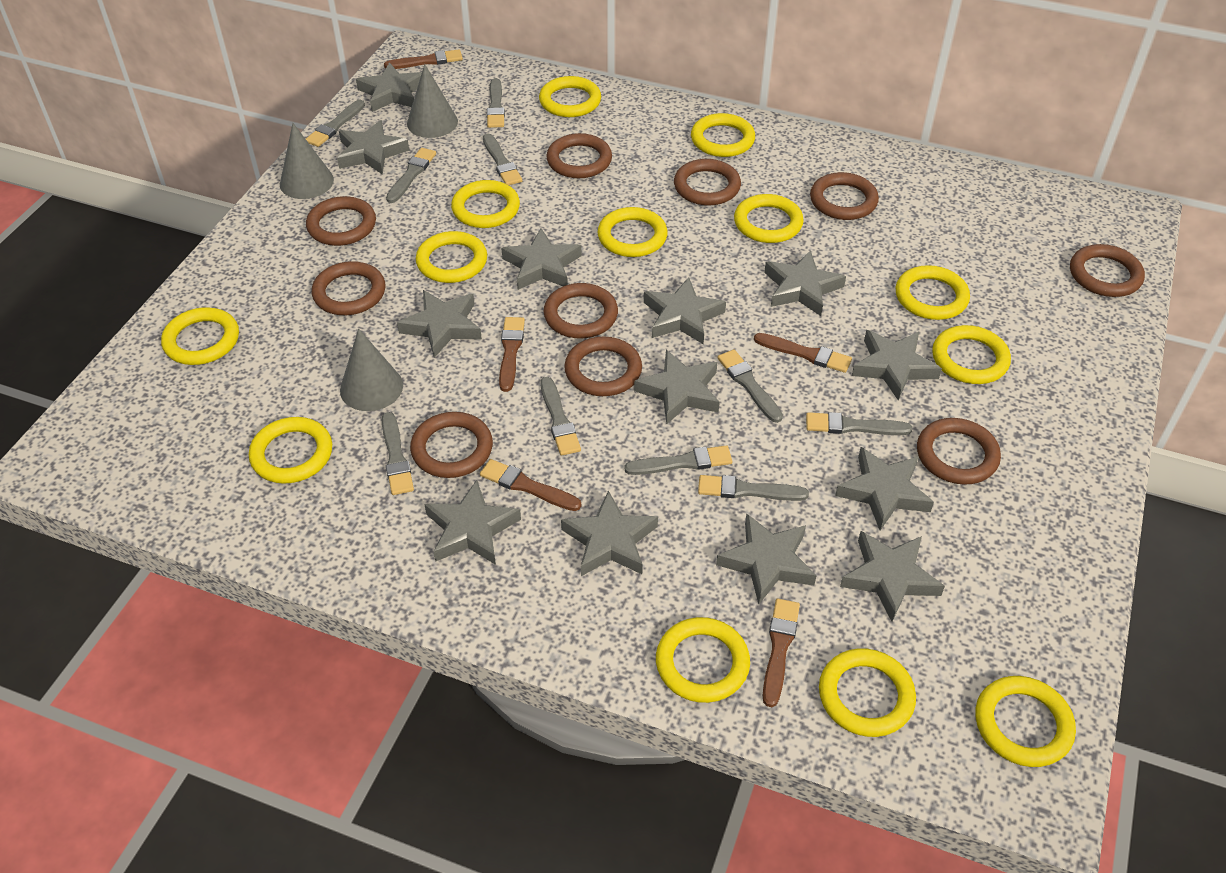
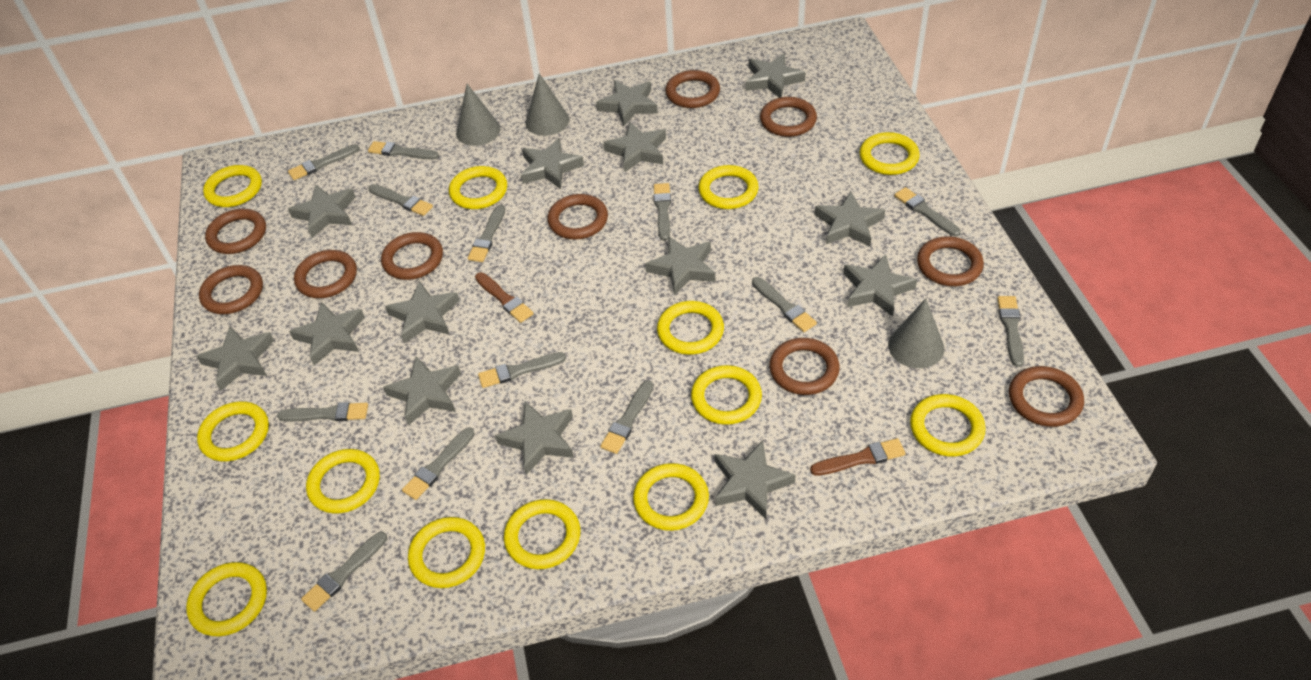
brown brush: [384,49,463,69] [480,459,581,511] [499,317,525,392] [754,333,852,373] [763,599,800,707] = 5 -> [475,272,534,323] [810,438,906,476] = 2
grey brush: [306,100,365,147] [382,412,414,495] [386,148,436,203] [483,133,522,185] [487,78,505,128] [540,377,581,456] [624,445,732,475] [698,475,809,501] [717,350,783,423] [806,412,912,435] = 10 -> [277,402,368,422] [288,144,360,180] [301,532,387,612] [368,141,439,159] [368,184,433,216] [402,427,475,500] [468,205,505,262] [478,352,566,388] [600,380,654,454] [654,183,671,241] [752,277,817,332] [894,187,961,236] [997,296,1024,367] = 13
grey star: [337,120,409,175] [356,62,422,112] [397,290,482,358] [424,480,521,565] [502,229,582,290] [561,491,658,576] [634,350,720,425] [644,277,726,344] [716,513,817,604] [764,250,846,316] [835,447,934,531] [840,531,945,622] [852,330,942,401] = 13 -> [196,326,274,391] [288,185,356,238] [289,302,365,365] [383,356,461,426] [385,281,459,344] [495,402,574,475] [521,138,584,189] [596,80,658,126] [603,122,666,173] [645,236,716,295] [715,441,796,519] [746,53,805,98] [815,192,885,247] [843,254,917,317] = 14

